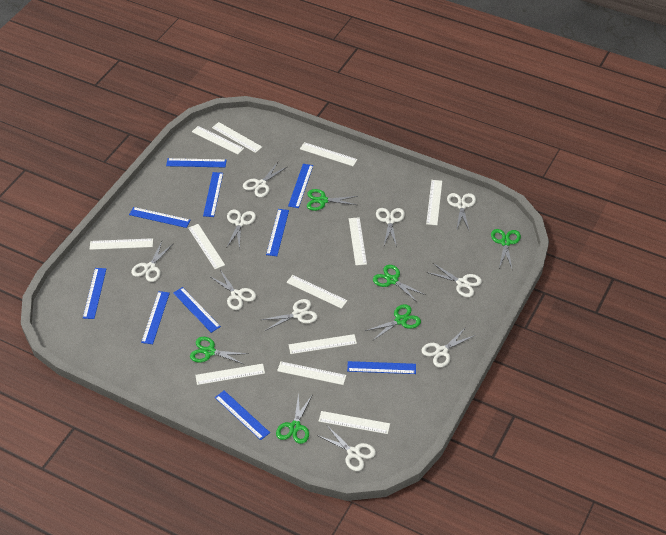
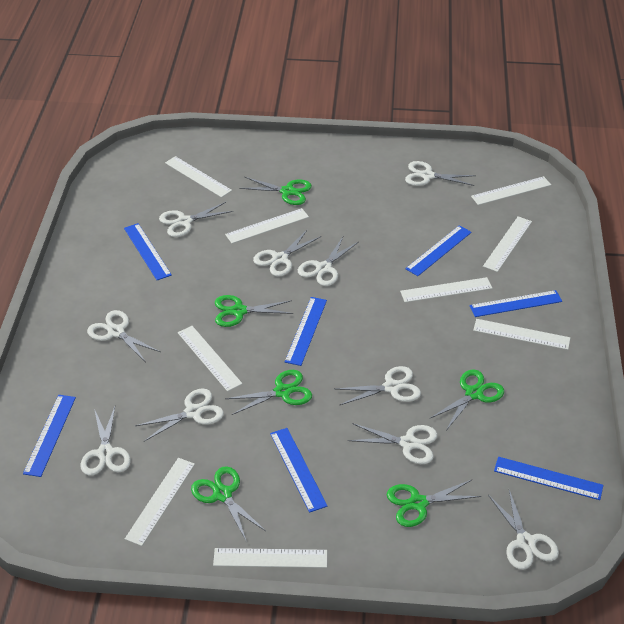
blue ruler: [83,268,106,319] [129,207,190,228] [141,291,170,344] [166,158,227,167] [173,287,221,333] [203,172,223,217] [215,390,270,440] [266,209,289,256] [288,164,313,208] [347,361,416,374] = 10 -> [23,395,76,477] [124,223,172,280] [270,428,327,513] [285,297,327,366] [405,225,472,276] [470,290,562,317] [494,457,603,500] = 7
white ruler: [90,238,153,250] [188,224,225,269] [192,126,244,155] [195,364,265,385] [212,122,262,153] [277,361,346,385] [286,275,348,309] [289,334,357,354] [300,142,358,166] [318,411,390,434] [349,217,367,266] [426,180,442,226] = 12 -> [125,458,195,546] [165,156,232,198] [178,326,242,392] [213,548,327,568] [225,208,309,244] [400,277,492,303] [471,176,551,205] [473,319,570,350] [483,216,532,272] = 9

